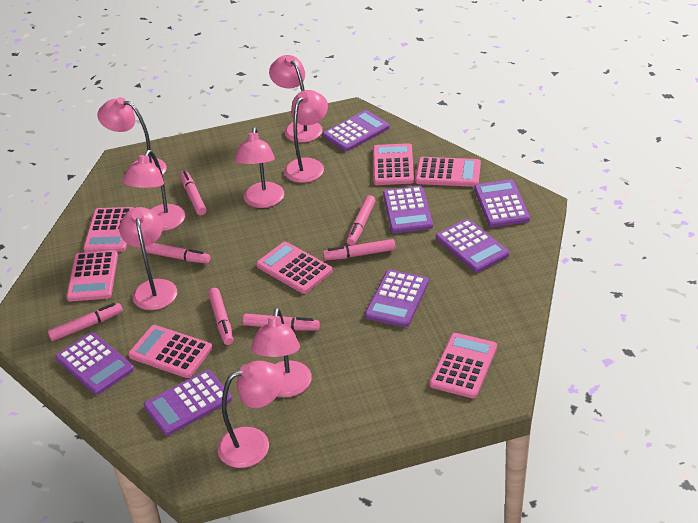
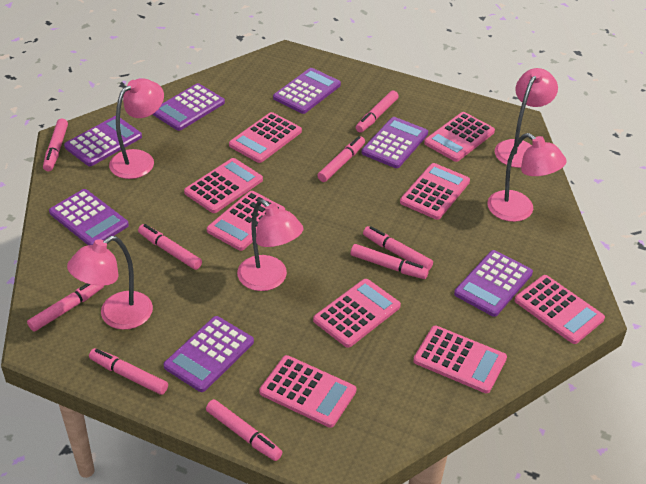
pink calculator: [67,250,118,301] [83,207,134,252] [128,325,213,378] [256,242,333,294] [373,143,414,185] [415,157,481,187] [430,333,497,398] = 7 -> [184,158,263,213] [207,191,285,251] [229,112,302,163] [259,355,356,428] [313,279,401,348] [400,163,470,220] [413,326,507,393] [424,112,495,162] [515,275,605,344] = 9
pink lamp: [97,97,167,175] [119,207,177,310] [122,150,185,231] [217,361,284,468] [235,127,284,208] [251,308,312,397] [269,55,323,143] [284,90,328,183] = 8 -> [67,236,153,330] [109,78,164,179] [237,199,304,291] [487,133,567,222] [495,68,558,168] = 5
pink marker: [48,303,123,341] [145,243,210,264] [180,171,207,216] [208,288,234,345] [243,314,320,331] [323,239,396,260] [347,195,376,246] = 7 -> [27,283,104,332] [43,119,68,171] [89,348,168,395] [138,224,202,270] [206,399,282,461] [317,136,365,182] [351,244,429,279] [356,91,399,133] [363,226,433,270] = 9

